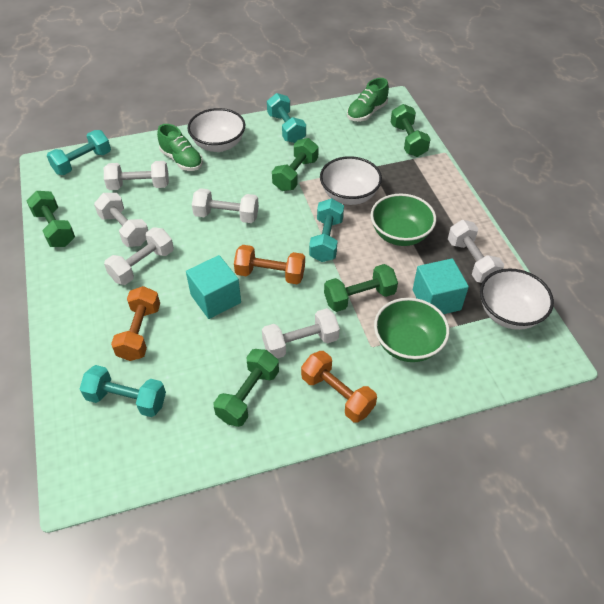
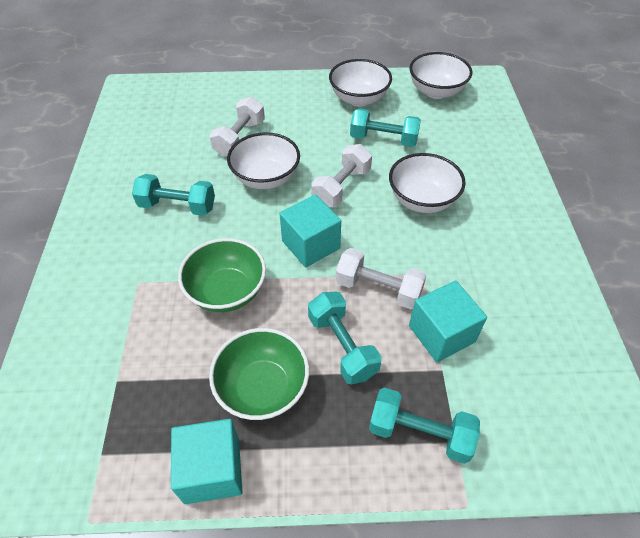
green dumbbell: [27,191,75,247] [214,349,279,427] [272,138,319,191] [324,264,398,312] [391,104,431,157] = 5 -> none = 0
green shoe: [157,124,203,171] [347,78,389,121] = 2 -> none = 0
orange dumbbell: [111,286,160,361] [234,245,305,284] [301,351,377,422] = 3 -> none = 0
turquoise cube: [186,255,241,319] [413,258,469,314] = 2 -> [171,419,243,504] [279,194,341,268] [409,280,487,362] = 3
white bowl: [187,108,245,152] [320,156,382,205] [480,268,554,330] = 3 -> [227,132,300,189] [329,59,392,107] [389,153,466,213] [409,52,472,99] = 4
white dumbbell: [94,193,148,247] [104,161,169,190] [104,227,174,285] [192,188,259,223] [262,308,340,359] [448,220,504,283] = 6 -> [210,97,265,157] [311,144,372,207] [336,248,427,309] = 3

